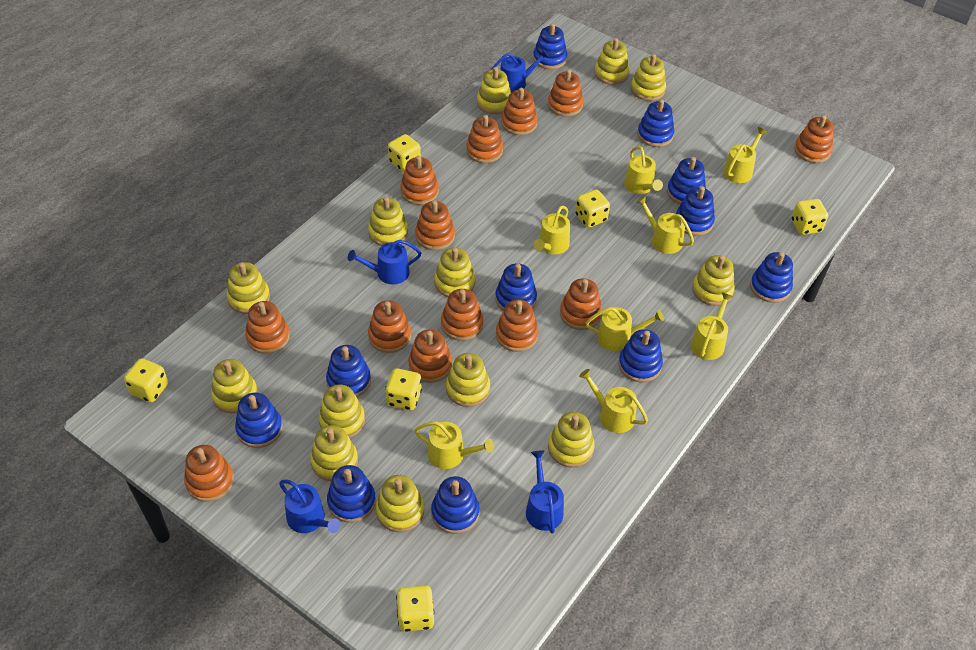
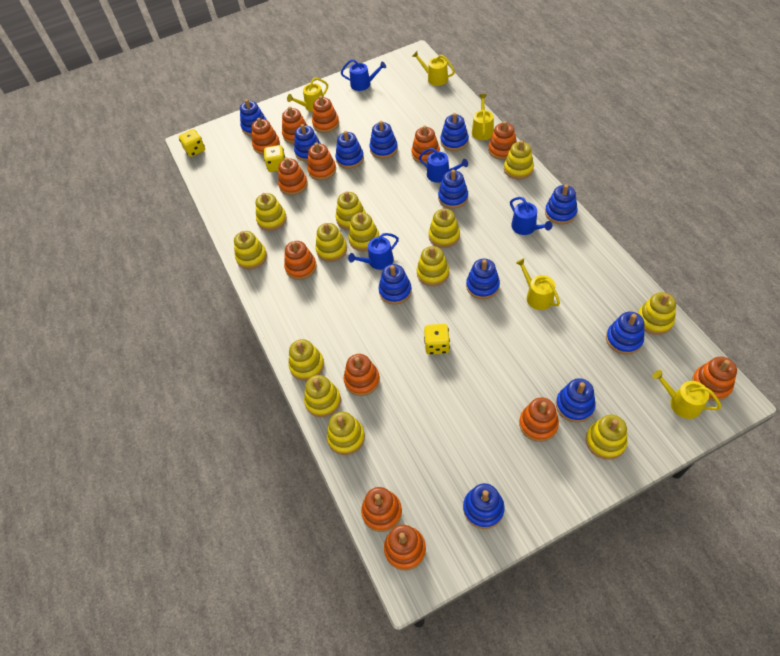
blue stacking toy: [235,392,283,448] [326,345,371,397] [327,465,376,523] [431,476,480,534] [495,263,537,311] [533,23,567,69] [619,329,663,382] [637,99,674,147] [667,157,706,204] [676,186,715,236] [750,252,793,303] = 11 -> [240,99,267,136] [294,124,321,162] [335,131,364,169] [369,121,398,159] [378,264,412,304] [438,170,468,209] [440,113,469,151] [463,483,505,529] [466,259,500,299] [545,184,578,224] [556,378,596,423] [606,312,644,355] = 12
yellow dice: [124,358,168,402] [385,368,422,410] [388,134,421,172] [396,585,434,632] [575,189,610,228] [792,199,828,235] = 6 -> [179,129,205,157] [264,145,286,172] [424,324,450,355] = 3
yellow watering can: [414,421,494,469] [533,205,570,255] [579,369,648,433] [586,307,664,351] [624,146,663,194] [636,196,694,254] [691,292,733,360] [723,127,767,183] = 8 -> [287,78,328,112] [412,51,455,86] [472,94,494,140] [516,258,560,310] [652,370,721,419] = 5

